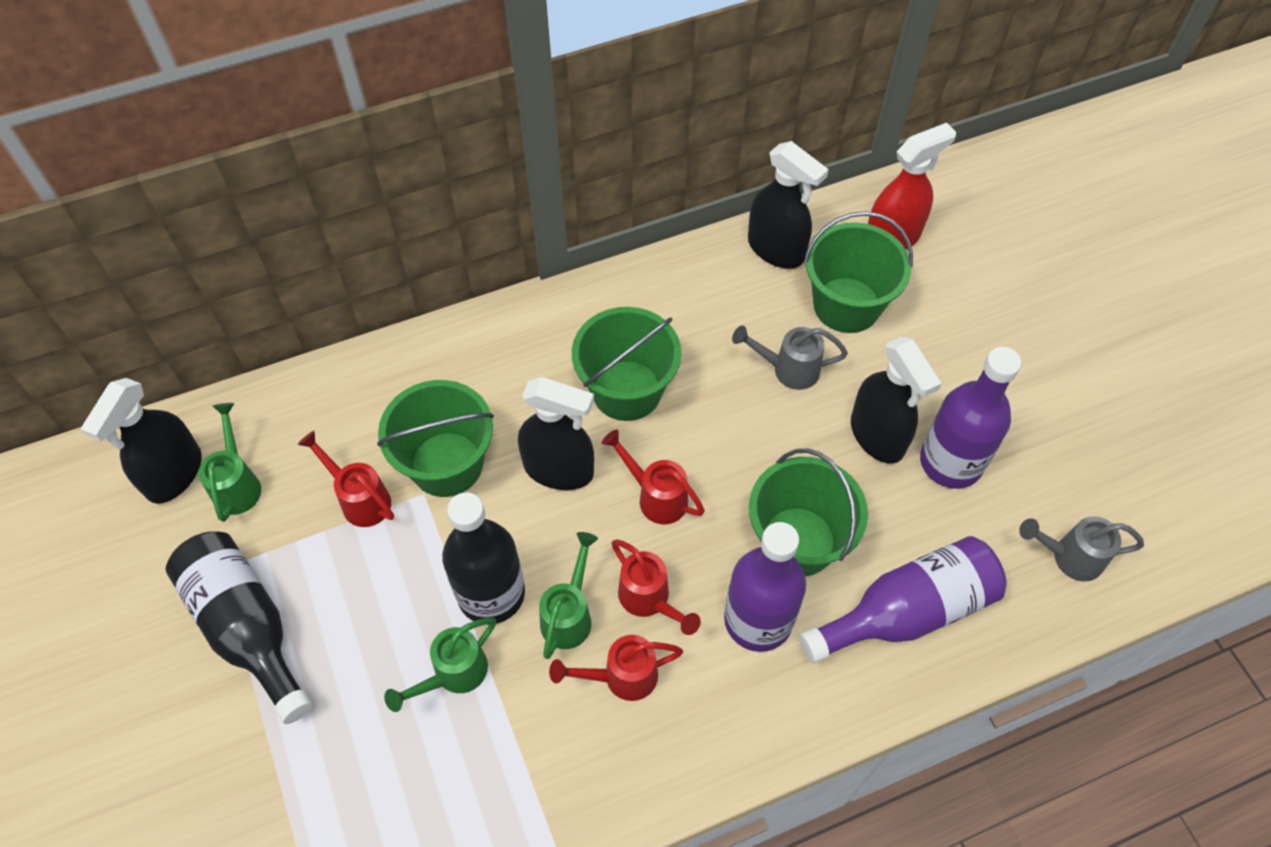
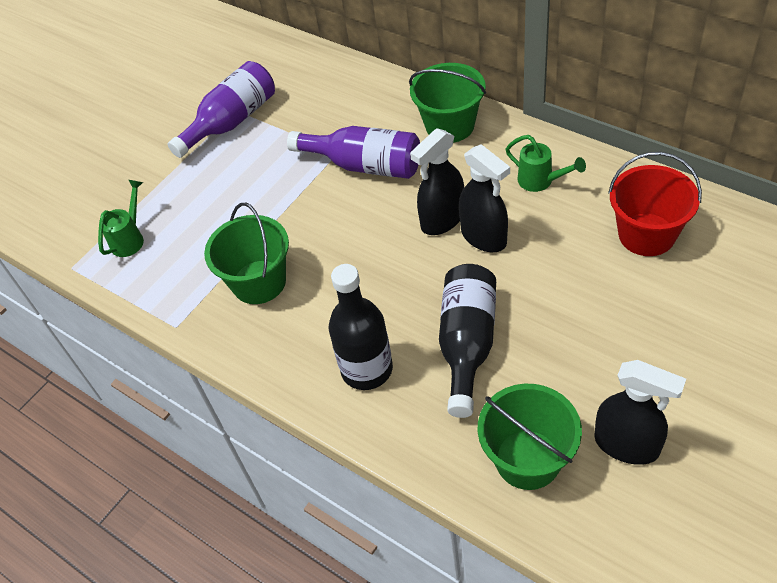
black spray bottle: [81,378,202,504] [518,377,594,490] [748,141,829,269] [851,336,942,464] = 4 -> [410,128,464,235] [459,144,510,252] [594,360,686,465] = 3
green bucket: [377,380,494,497] [572,307,681,421] [749,448,868,576] [804,211,913,333] = 4 -> [204,203,289,304] [409,63,486,143] [478,384,582,490] = 3
green watering can: [198,403,261,522] [384,618,496,712] [539,532,598,659] = 3 -> [98,180,144,257] [506,135,586,192] = 2
grey watering can: [732,325,848,390] [1019,516,1144,581] = 2 -> none = 0
purple bottle: [724,522,806,652] [799,536,1006,664] [920,347,1022,489] = 3 -> [167,61,275,158] [287,126,420,179] = 2
red bucket: none = 0 -> [608,152,702,256] = 1
red spray bottle: [868,123,956,250] = 1 -> none = 0
red watering can: [298,431,394,527] [549,635,683,701] [602,429,705,524] [611,539,701,635] = 4 -> none = 0

